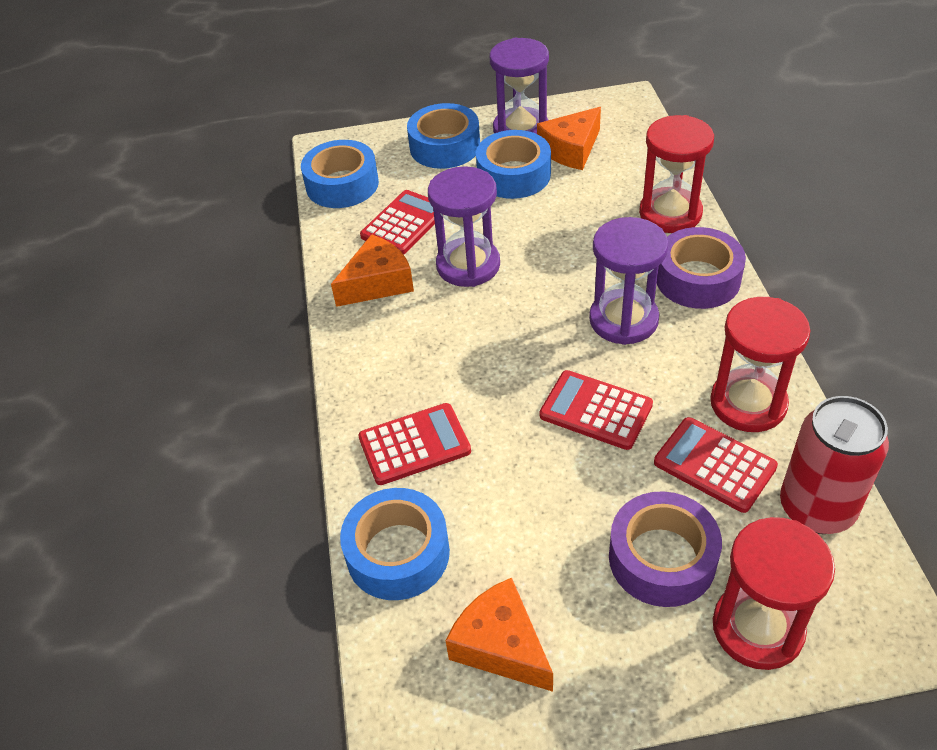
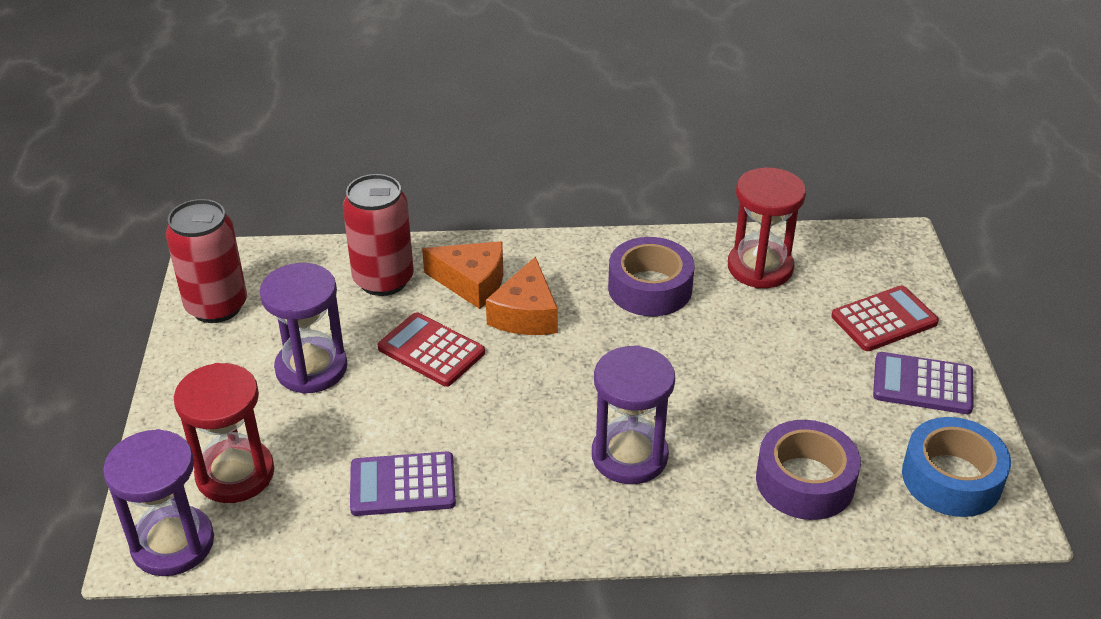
blue tape: [301,140,379,208] [340,488,450,600] [407,103,480,169] [476,130,551,199] = 4 -> [902,417,1011,517] = 1
orange cheese: [331,234,414,307] [446,578,553,692] [537,107,601,170] = 3 -> [422,241,503,309] [486,256,558,335] = 2
purple calculator: none = 0 -> [350,451,456,516] [873,352,974,414] = 2
red calculator: [358,403,471,485] [360,190,435,255] [540,370,653,450] [654,417,778,513] = 4 -> [378,312,485,387] [831,285,939,351] = 2
red can: [780,396,889,534] = 1 -> [166,199,247,323] [343,174,414,296] = 2
red hourglass: [639,115,714,233] [710,297,810,432] [713,517,835,670] = 3 -> [174,363,274,503] [728,167,806,288] = 2

